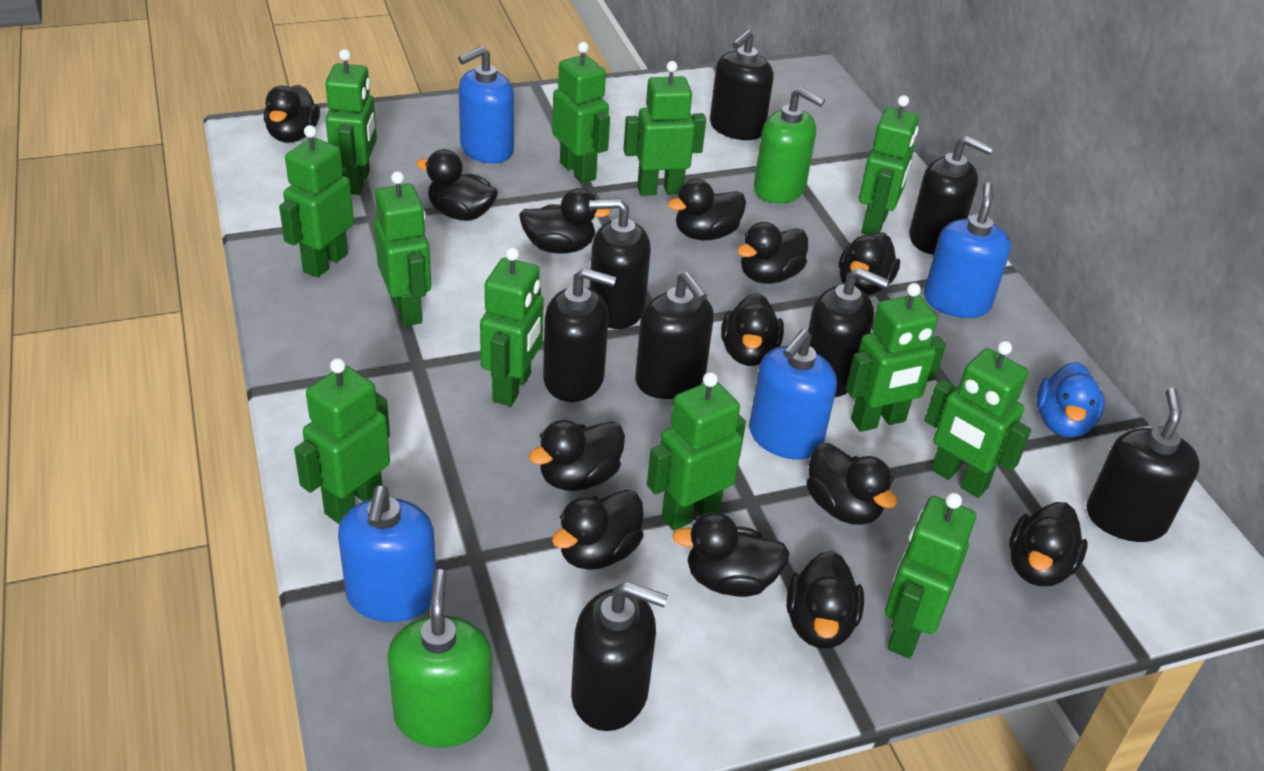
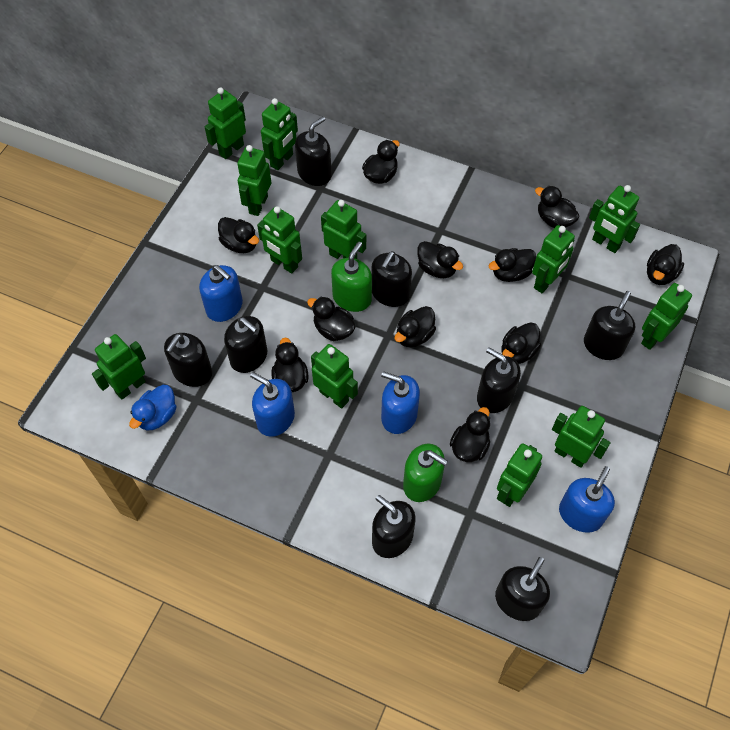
black duck: [264,85,320,142] [416,149,498,221] [519,188,611,254] [529,420,625,491] [552,489,644,570] [668,179,746,240] [672,512,790,597] [721,293,784,366] [737,222,808,284] [786,551,864,649] [806,443,897,525] [839,232,900,295] [1009,502,1088,586] = 13 -> [218,217,259,253] [271,337,309,392] [307,296,356,341] [362,140,400,184] [395,306,436,348] [417,241,463,278] [450,407,490,462] [489,248,536,282] [502,323,541,364] [535,186,580,228] [647,244,684,285] = 11

